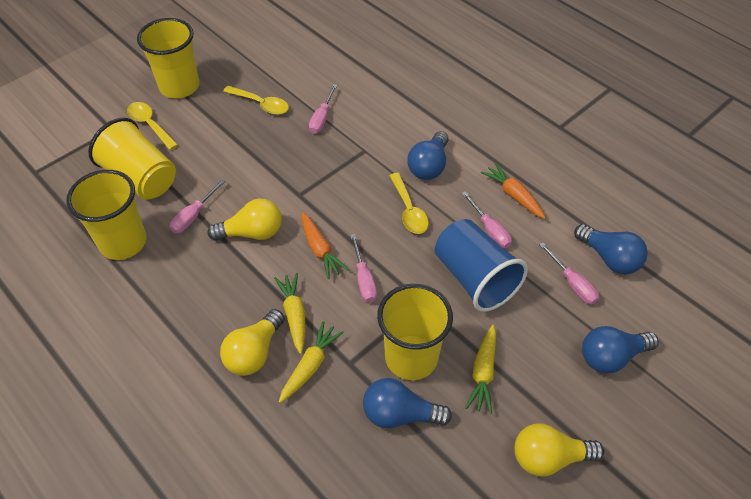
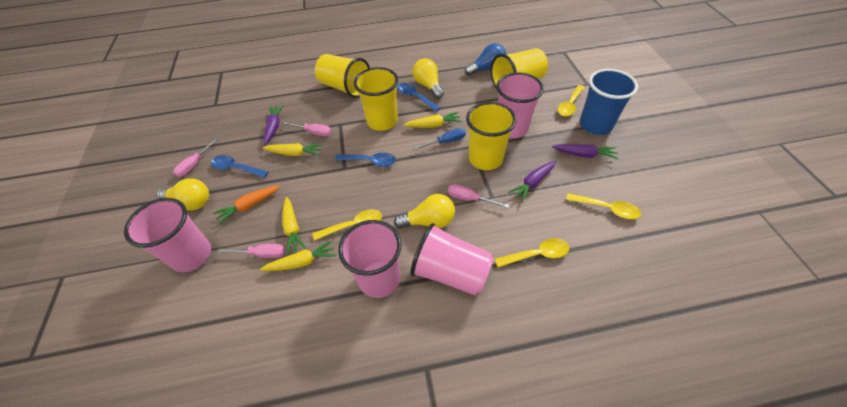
blue light bulb: [363,378,452,428] [407,131,448,180] [574,224,648,274] [582,326,659,374] = 4 -> [465,43,506,76] = 1
blue screwdriver: none = 0 -> [413,128,466,150] = 1
blue spoon: none = 0 -> [211,155,269,178] [335,153,396,167] [397,83,440,112] = 3
orange carrot: [301,212,349,279] [481,163,546,219] = 2 -> [213,186,280,225] = 1
pink cup: none = 0 -> [124,198,211,272] [338,220,401,298] [410,223,494,296] [497,72,544,138] = 4
pink screwdriver: [170,179,225,233] [309,84,337,134] [350,234,377,303] [462,191,512,248] [539,242,599,304] = 5 -> [173,137,219,177] [217,244,285,258] [282,121,332,136] [448,184,509,208] = 4
purple carrot: none = 0 -> [263,105,284,145] [508,161,556,202] [552,144,618,159] = 3
yellow carrot: [274,273,305,354] [279,321,344,403] [465,325,496,414] = 3 -> [260,240,337,271] [263,143,323,156] [282,197,306,255] [403,112,462,128] = 4
yellow spoon: [127,102,178,150] [223,86,289,115] [389,173,429,234] = 3 -> [312,209,382,241] [495,238,570,268] [558,85,585,116] [566,193,641,219] = 4

